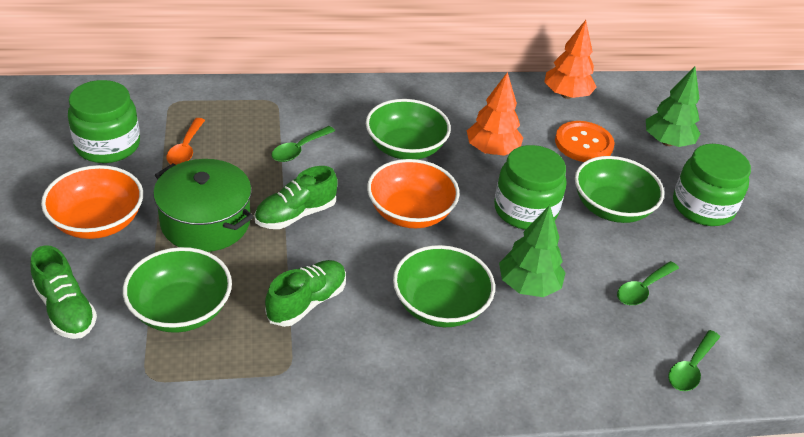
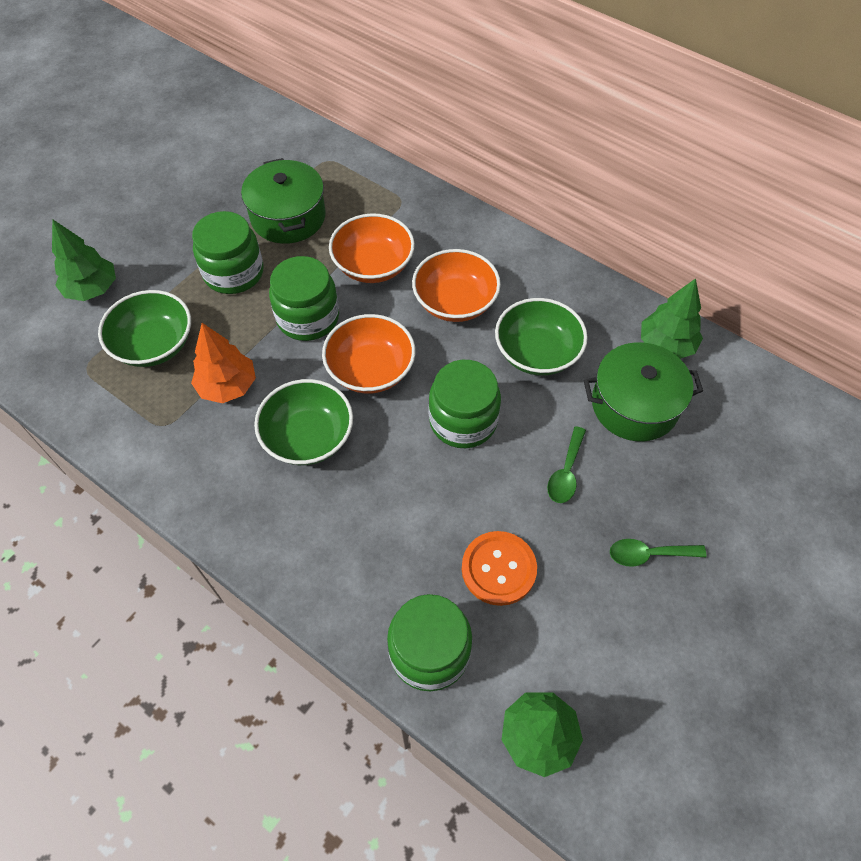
green bowl: [123,247,232,333] [366,99,451,159] [393,245,495,327] [575,156,664,223] = 4 -> [98,290,191,367] [254,379,353,465] [495,298,588,376] = 3
green jar: [68,80,140,163] [494,145,567,230] [673,144,751,226] = 3 -> [192,211,263,294] [269,256,339,341] [387,594,472,691] [429,360,501,448] = 4
green pot: [153,159,254,252] = 1 -> [241,158,326,244] [584,342,703,441] = 2
green shoe: [31,245,97,339] [254,166,338,229] [265,260,346,327] = 3 -> none = 0
green spoon: [271,126,335,162] [617,261,679,305] [668,330,720,391] = 3 -> [547,426,586,503] [610,539,707,567] = 2
green tree: [499,205,566,297] [646,67,701,147] = 2 -> [52,219,116,301] [501,692,583,777] [641,278,703,359] = 3
orange bowl: [41,165,143,239] [367,159,460,228] = 2 -> [322,314,416,394] [329,213,415,283] [412,249,501,322] = 3
orange spoon: [166,118,205,165] = 1 -> none = 0
orange tree: [467,72,523,156] [544,20,596,99] = 2 -> [191,323,256,403] = 1

